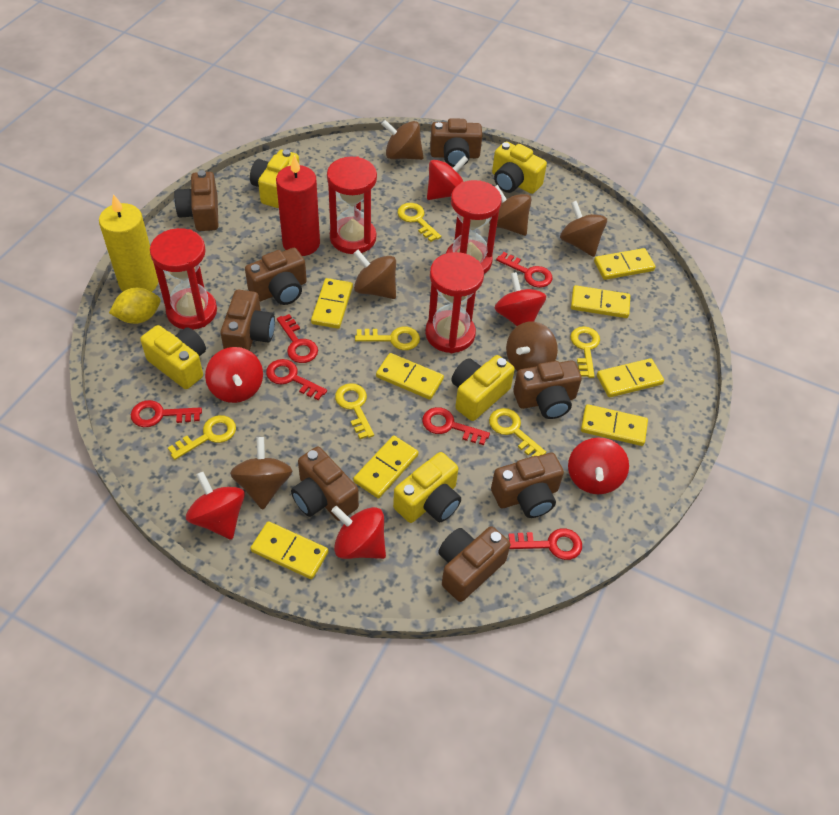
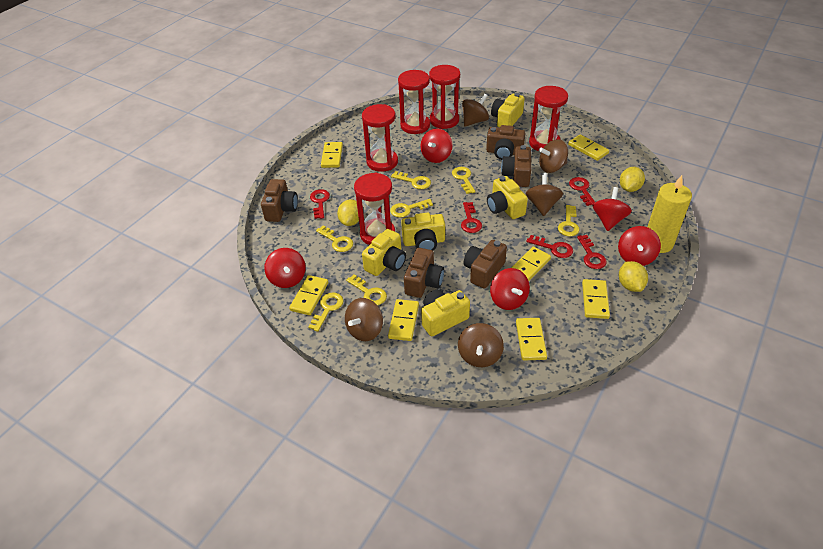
brown camera: [174,170,218,231] [220,290,275,351] [245,248,307,305] [291,447,359,521] [430,118,482,167] [438,526,510,602] [491,453,564,518] [513,361,582,419] = 8 -> [261,179,298,222] [404,248,444,298] [463,240,507,289] [486,125,526,160] [501,145,531,187] = 5
brown spinning top: [230,437,292,510] [353,250,396,299] [382,120,424,160] [489,185,532,236] [506,321,558,371] [560,201,607,257] = 6 -> [345,298,383,341] [458,323,504,367] [462,94,489,127] [526,173,563,216] [539,139,568,173] = 5
red candle: [276,155,320,256] = 1 -> none = 0
red hourglass: [150,228,217,330] [327,156,377,254] [425,252,484,353] [446,180,501,274] = 4 -> [354,172,395,245] [362,104,398,172] [398,70,430,134] [429,65,460,129] [529,86,568,151] = 5
red key: [131,400,202,427] [266,359,327,400] [277,314,318,363] [422,407,490,445] [496,252,553,288] [508,528,582,560] = 6 -> [310,189,330,219] [461,202,482,233] [526,235,573,258] [569,177,595,206] [577,235,607,269] = 5
red spinning top: [186,472,245,540] [205,347,263,403] [331,506,386,559] [427,156,468,200] [494,272,546,326] [568,437,629,494] = 6 -> [264,248,306,288] [420,129,453,163] [490,268,530,310] [593,187,632,231] [618,226,661,266] = 5
yellow domino: [250,521,329,579] [311,278,353,329] [353,435,419,498] [376,353,444,400] [571,285,630,318] [581,404,648,446] [594,248,656,280] [597,358,664,397] = 8 -> [289,275,328,315] [321,142,343,168] [388,299,419,341] [511,247,551,281] [516,318,547,360] [568,134,609,161] [582,279,610,319] = 7
yellow key: [168,415,236,460] [335,383,374,439] [355,327,420,350] [397,203,441,242] [489,408,546,457] [570,326,600,378] = 6 -> [309,292,343,332] [316,225,353,252] [346,274,387,305] [390,199,433,218] [391,171,431,189] [452,167,476,194] [558,205,580,236] = 7
yellow lemon: [109,288,160,324] = 1 -> [337,199,359,226] [619,261,648,292] [620,167,645,192] = 3

